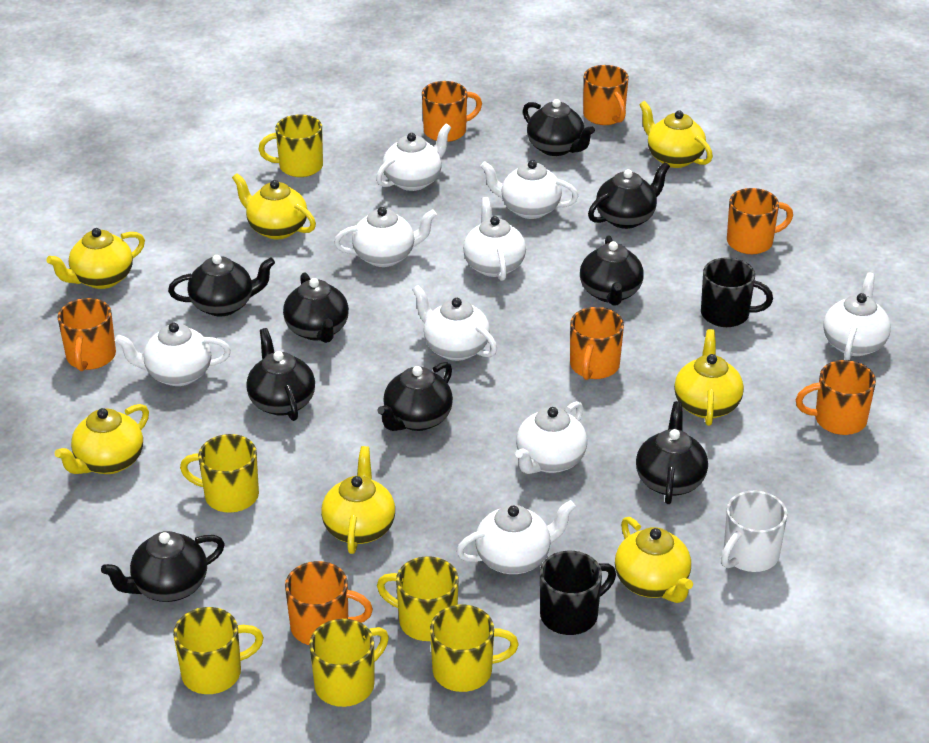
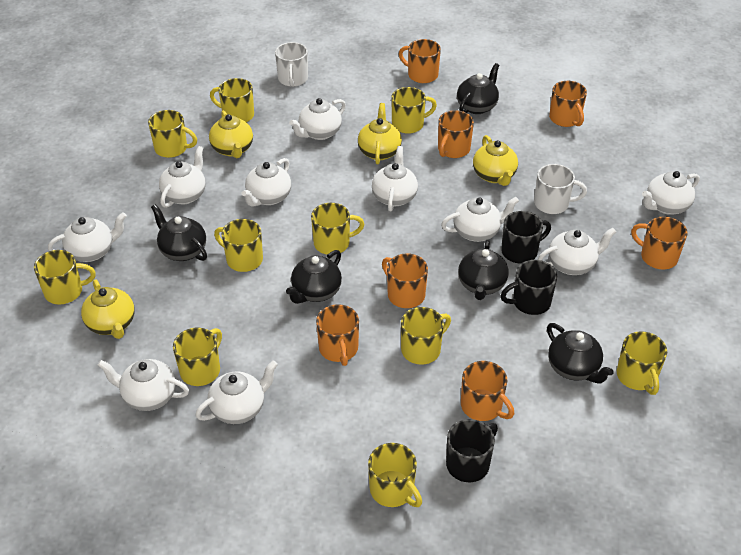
black mug: [540,551,616,635] [701,257,773,327] = 2 -> [446,419,498,482] [501,211,551,264] [501,260,557,315] = 3
black teapot: [101,531,225,602] [168,255,275,317] [246,328,315,421] [283,272,349,343] [378,362,453,431] [523,99,595,156] [580,235,644,305] [588,162,670,229] [636,401,708,504] = 9 -> [151,204,207,261] [286,250,342,304] [457,63,499,114] [458,239,509,300] [547,323,614,383] = 5
white mug: [721,491,787,572] = 1 -> [275,42,308,87] [534,164,587,214] = 2
white teapot: [115,322,231,386] [334,207,437,267] [376,124,451,191] [412,285,497,361] [456,500,576,574] [463,197,526,281] [480,160,578,219] [515,401,587,474] [823,272,891,360] = 9 -> [48,212,127,262] [98,359,189,411] [159,146,205,208] [195,360,278,424] [242,158,291,207] [289,98,346,140] [372,146,418,211] [441,197,519,242] [538,228,616,275] [642,171,700,215] = 10
yellow mug: [173,607,264,694] [180,434,259,513] [259,114,323,177] [309,619,389,707] [377,556,459,641] [430,605,519,692] = 6 -> [34,250,96,304] [148,110,197,158] [173,328,222,386] [210,78,254,122] [214,219,263,272] [311,203,365,255] [368,443,422,507] [391,87,437,134] [401,307,451,365] [617,331,667,395] = 10
yellow teapot: [46,228,145,289] [55,404,149,474] [232,173,316,239] [321,446,395,554] [615,517,693,603] [639,101,713,168] [674,329,744,426] = 7 -> [81,279,135,339] [209,110,253,158] [358,103,402,165] [473,135,518,186] = 4

